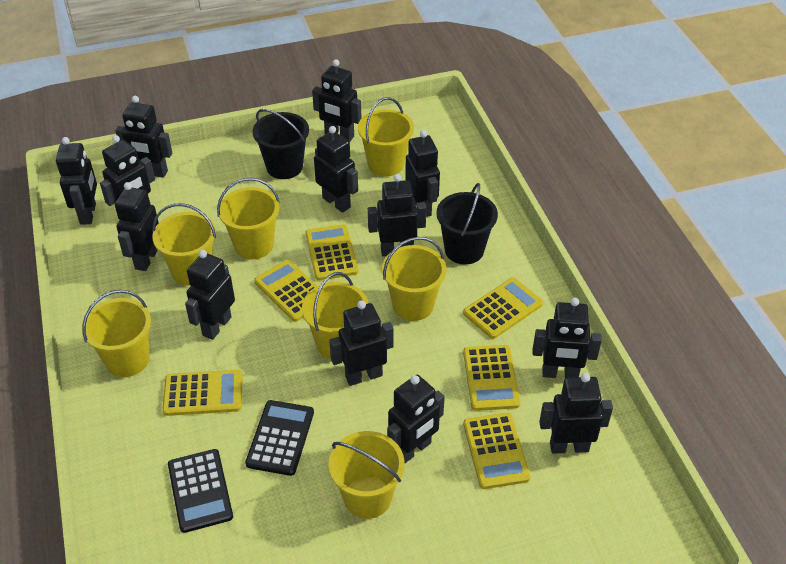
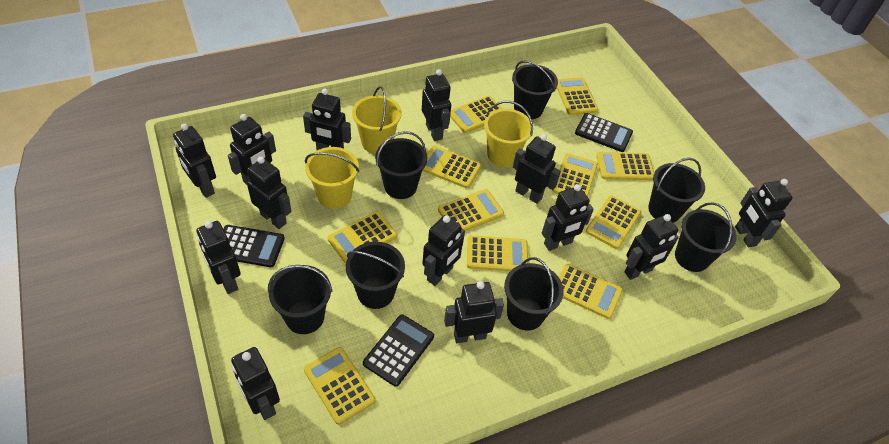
black bucket: [253,109,309,179] [436,183,498,265] = 2 -> [268,265,332,334] [346,242,405,309] [375,131,427,199] [504,257,564,331] [512,60,558,119] [648,158,705,223] [675,202,736,272] = 7
black calculator: [168,449,233,533] [245,400,314,476] = 2 -> [224,225,285,267] [363,314,434,387] [575,113,633,152] = 3
yellow bucket: [82,290,151,377] [152,203,216,286] [217,178,279,259] [302,272,368,359] [329,431,405,519] [358,97,414,176] [382,237,446,321] = 7 -> [305,147,359,209] [352,86,402,154] [484,101,533,167] = 3
yellow calculator: [162,370,243,416] [254,260,317,322] [305,224,359,281] [463,278,543,339] [463,345,520,411] [463,413,531,489] = 6 -> [304,347,376,425] [327,211,397,263] [422,146,482,188] [438,189,504,231] [450,96,502,133] [467,235,528,271] [553,153,598,197] [557,77,598,115] [559,263,623,319] [586,195,641,249] [596,152,654,181] = 11

